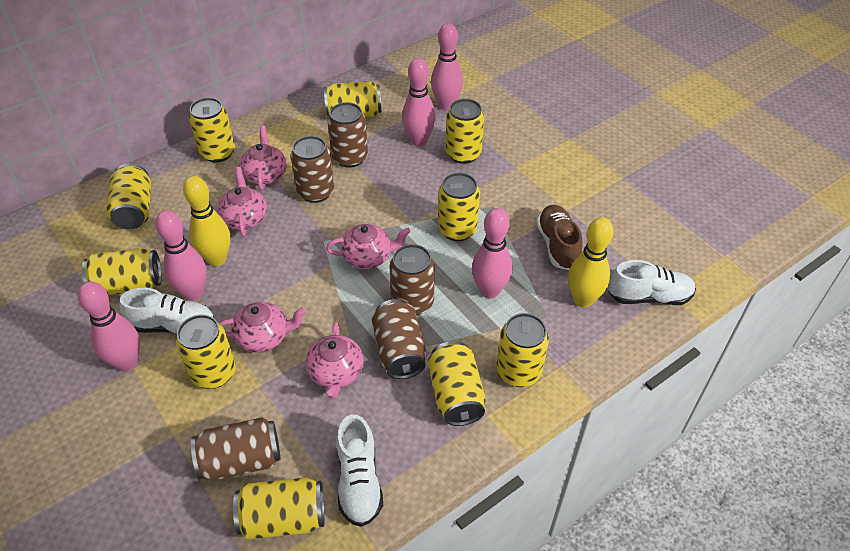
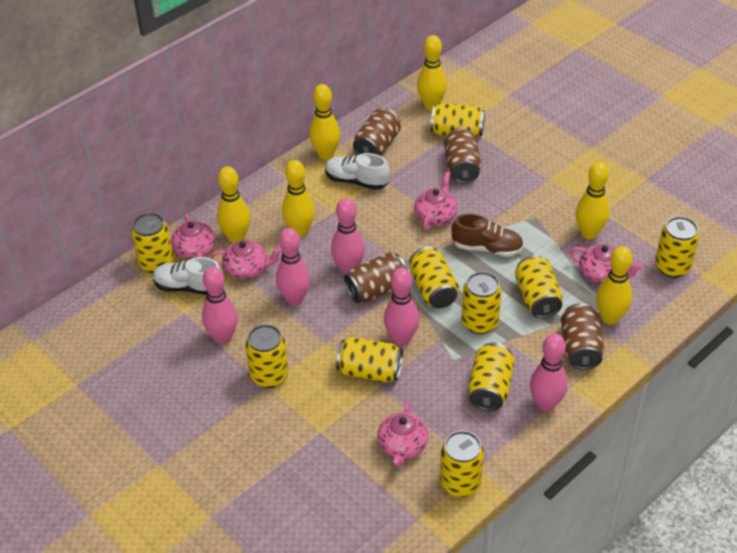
brown can: [191,417,280,481] [291,136,334,203] [327,102,368,168] [372,299,427,379] [390,244,435,315] = 5 -> [344,252,408,303] [353,108,401,156] [444,128,481,183] [561,303,604,370] = 4
white shoe: [119,288,215,334] [336,414,383,527] [608,260,696,305] = 3 -> [153,257,224,295] [325,153,390,190] = 2
yellow bowling pin: [183,176,230,266] [568,217,614,308] = 2 -> [217,166,250,243] [282,160,315,237] [309,84,340,160] [417,35,447,110] [576,162,609,239] [596,246,633,325] = 6

